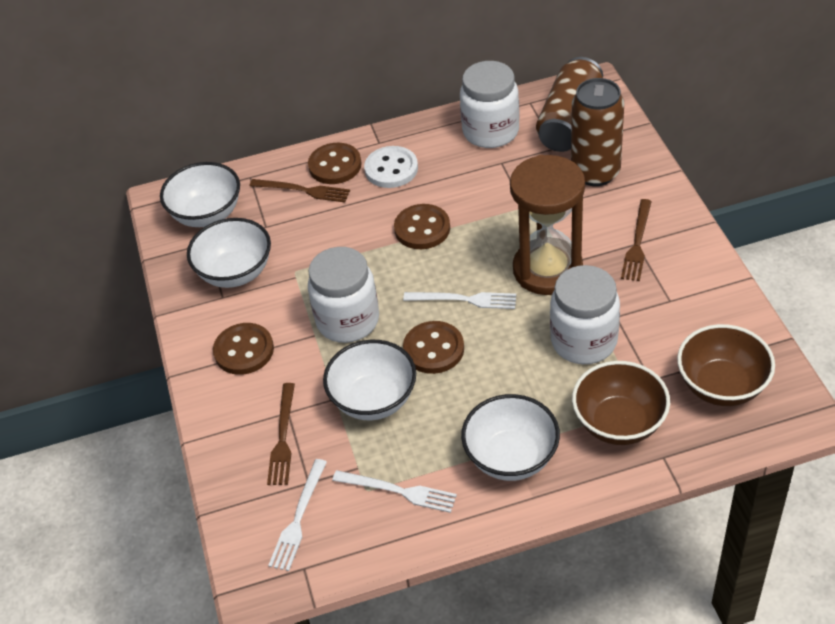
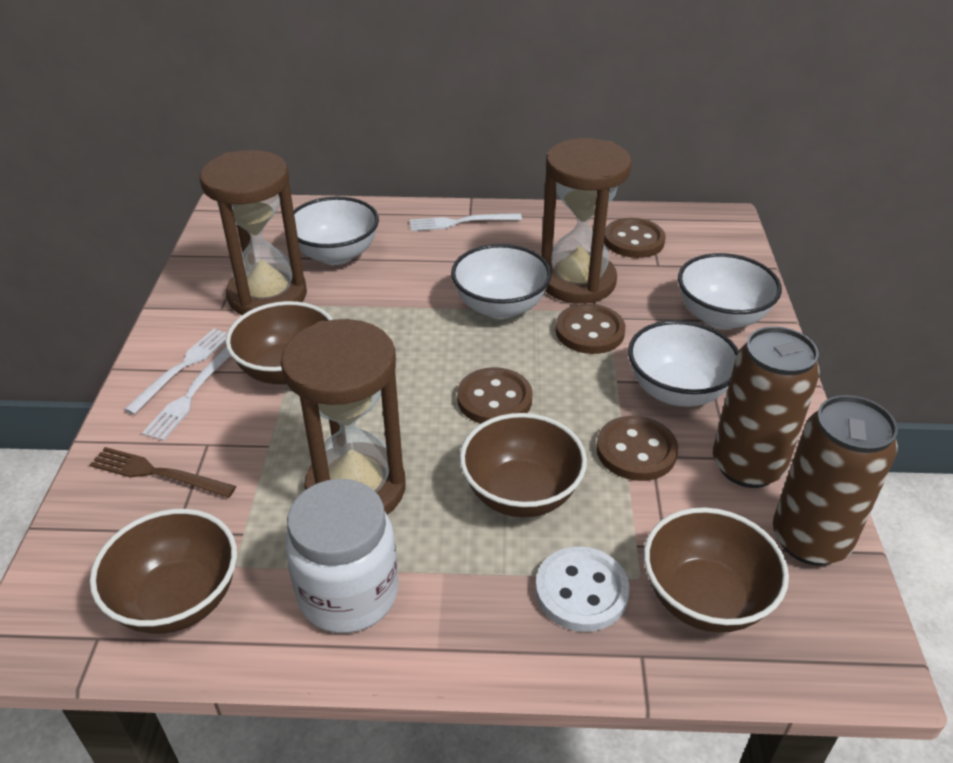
brown bowl: [572,361,670,445] [677,324,775,406] = 2 -> [90,509,237,634] [226,301,333,384] [460,413,587,517] [644,507,789,633] = 4
brown fork: [250,179,350,202] [267,383,295,485] [621,199,652,281] = 3 -> [90,447,236,498] = 1
brown hourglass: [510,155,585,295] = 1 -> [200,150,307,315] [281,319,405,515] [541,138,632,304] = 3
white jar: [308,247,379,343] [460,61,520,148] [550,265,620,364] = 3 -> [285,479,398,633] = 1

